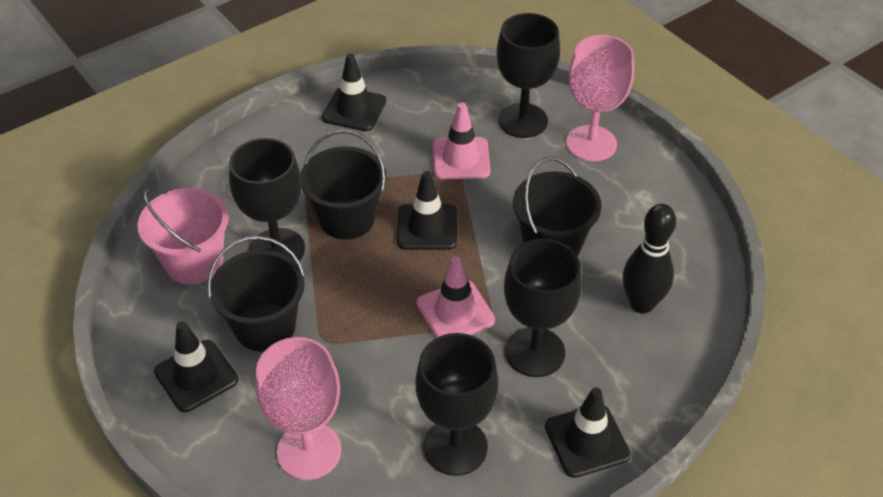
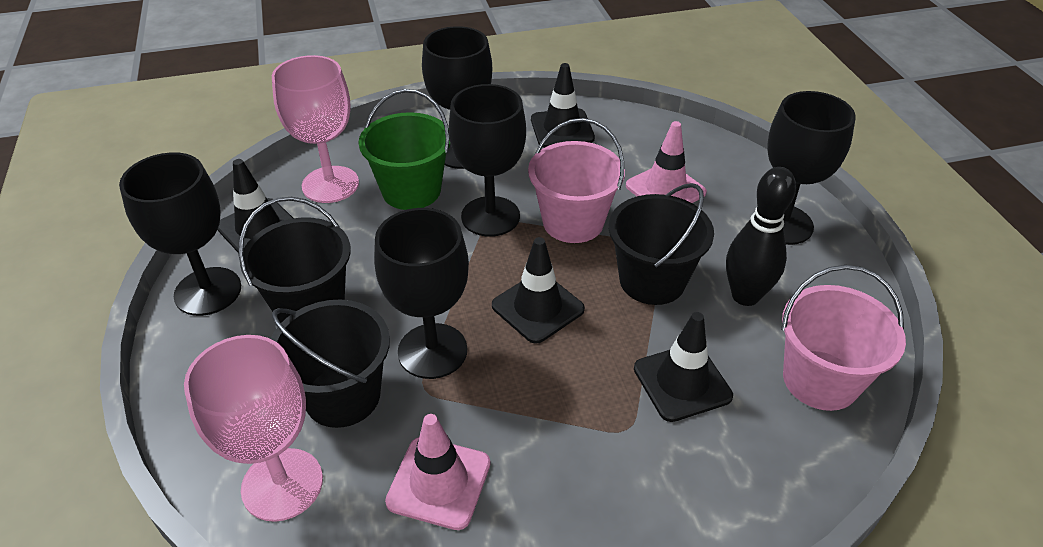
black goblet: [229,138,305,261] [415,333,499,476] [497,13,560,138] [504,239,582,377] = 4 -> [119,152,241,316] [374,208,469,379] [422,26,492,169] [449,84,526,237] [767,91,856,245] = 5
green bucket: none = 0 -> [359,89,450,210] = 1
pink bucket: [138,187,229,284] = 1 -> [528,118,625,243] [781,265,906,411] = 2

